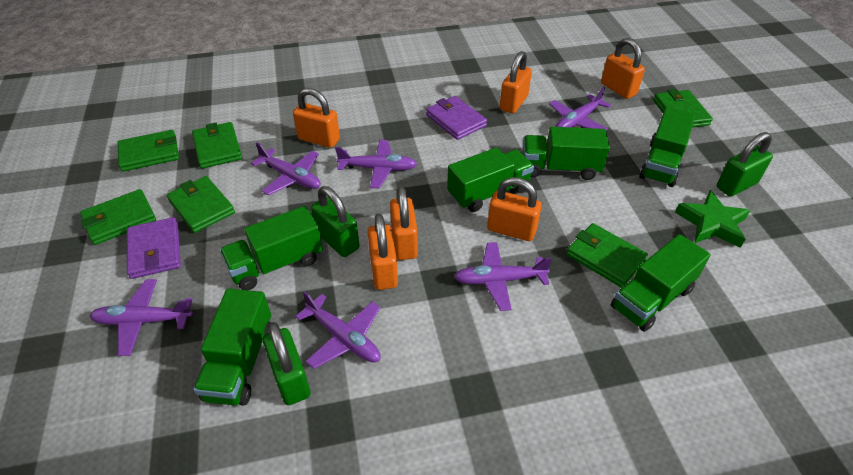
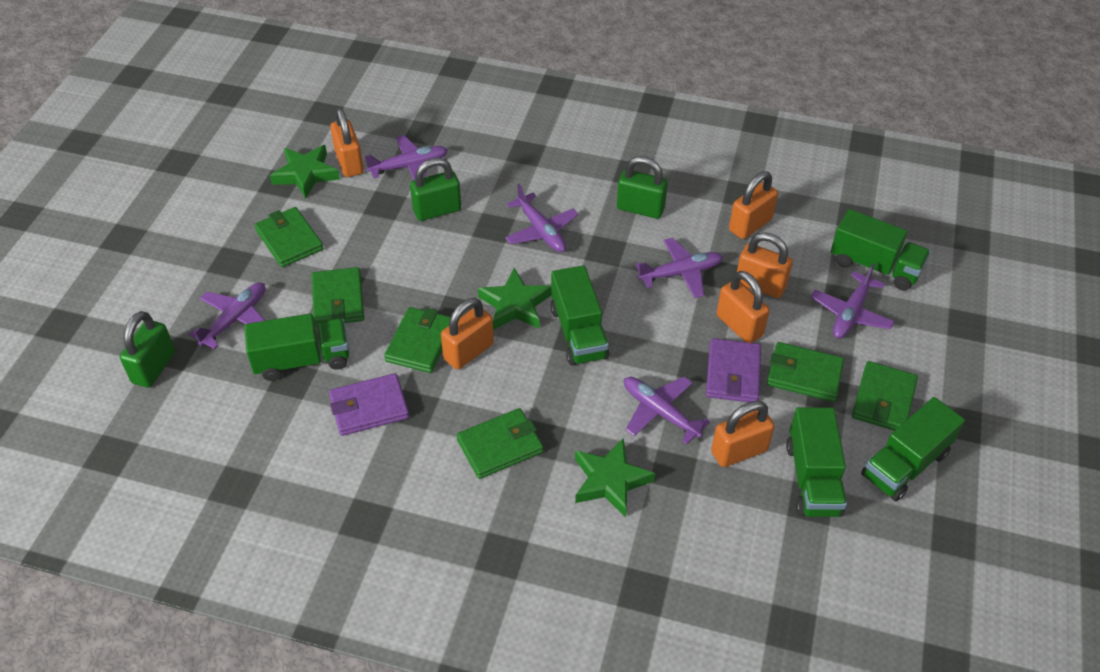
green star: [675,190,751,248] = 1 -> [270,145,340,199] [478,268,551,330] [575,438,655,518] = 3
green truck: [193,288,271,406] [220,206,323,290] [447,147,534,212] [522,127,610,180] [611,234,711,332] [639,107,695,187] = 6 -> [244,313,349,381] [550,265,610,366] [786,407,847,517] [831,209,930,291] [861,397,965,501] = 5

